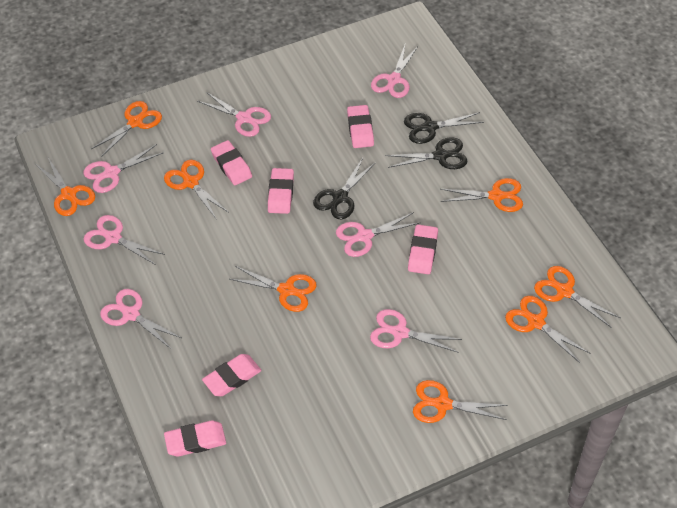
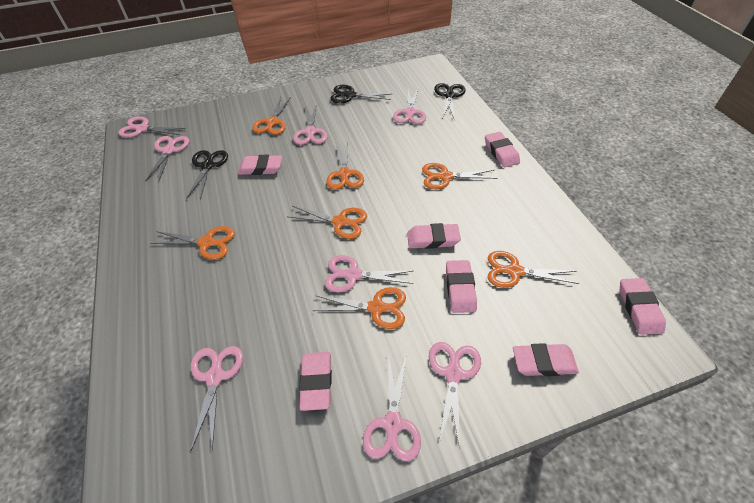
orange scissors: [35,157,95,216] [91,101,162,157] [164,160,228,218] [230,266,316,312] [413,380,508,423] [440,178,523,212] [505,296,589,363] [534,266,620,328] = 8 -> [150,226,235,260] [253,97,291,135] [289,206,367,239] [313,287,406,329] [326,142,364,190] [422,163,497,189] [488,251,580,288] = 7
pink eraser: [164,421,226,456] [202,354,261,396] [211,140,252,185] [268,168,294,214] [347,105,374,148] [408,225,438,274] = 6 -> [238,155,282,175] [299,352,332,411] [407,223,461,249] [446,260,477,313] [485,132,520,167] [513,343,579,376] [620,278,666,335] = 7
pink scissors: [83,144,164,193] [83,215,165,265] [100,289,182,349] [197,92,271,137] [336,212,421,257] [370,309,462,353] [371,45,418,98] = 7 -> [118,116,186,138] [145,136,189,182] [191,346,243,450] [293,104,328,145] [325,255,414,293] [363,353,421,461] [393,88,426,124] [429,342,481,449] = 8

